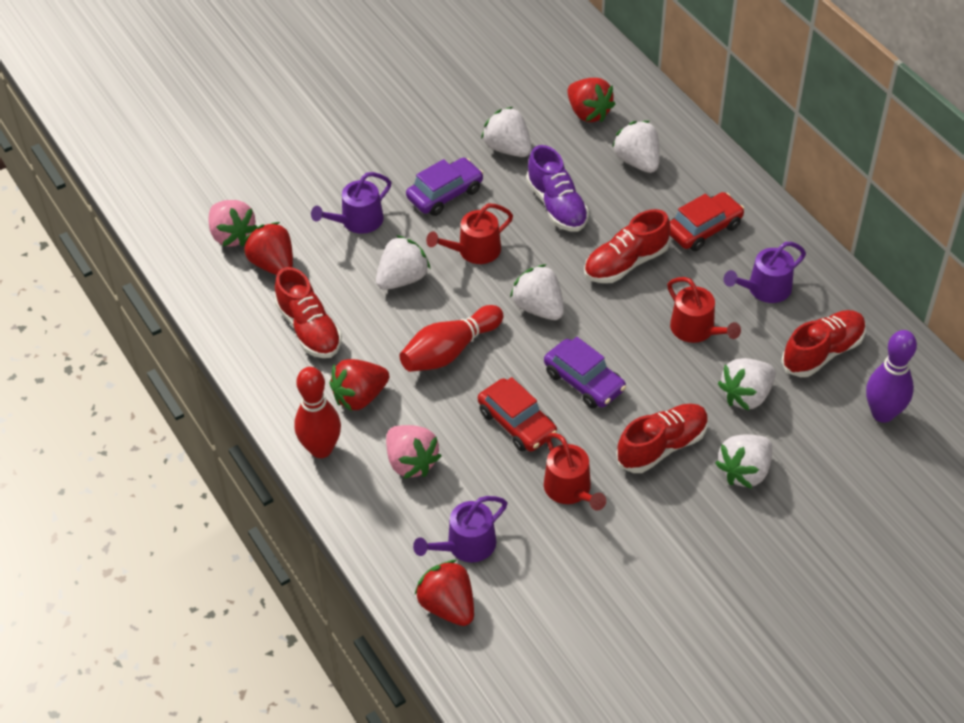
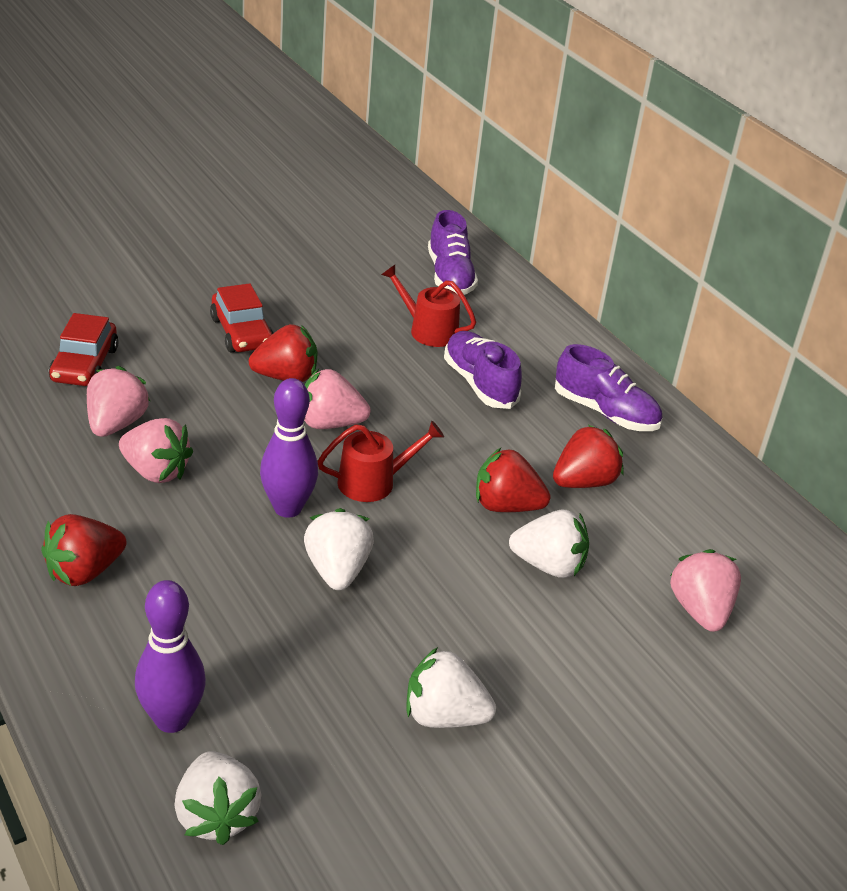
pink strawberry: [208,200,257,247] [386,425,441,479] = 2 -> [87,366,150,437] [119,418,193,483] [304,369,371,429] [670,549,741,632] = 4
purple bowling pin: [866,330,917,423] = 1 -> [135,580,206,733] [260,378,318,518] = 2
purple car: [406,157,483,216] [544,337,626,409] = 2 -> none = 0
purple shoe: [526,145,589,232] = 1 -> [428,210,478,295] [444,331,522,409] [555,344,662,431] = 3
purple watering can: [311,172,391,234] [413,496,507,562] [724,242,806,303] = 3 -> none = 0
red bowling pin: [294,367,341,458] [400,305,503,372] = 2 -> none = 0
red shoe: [275,267,342,358] [584,209,670,283] [616,404,709,473] [781,310,866,377] = 4 -> none = 0
red watering can: [426,204,513,264] [544,433,606,510] [667,277,741,343] = 3 -> [317,421,444,502] [381,265,476,347] = 2
white strawberry: [376,235,431,290] [481,107,532,157] [510,264,564,320] [612,121,660,173] [715,434,772,489] [718,358,776,411] = 6 -> [174,751,261,845] [304,508,374,590] [406,647,496,728] [509,510,589,578] = 4

